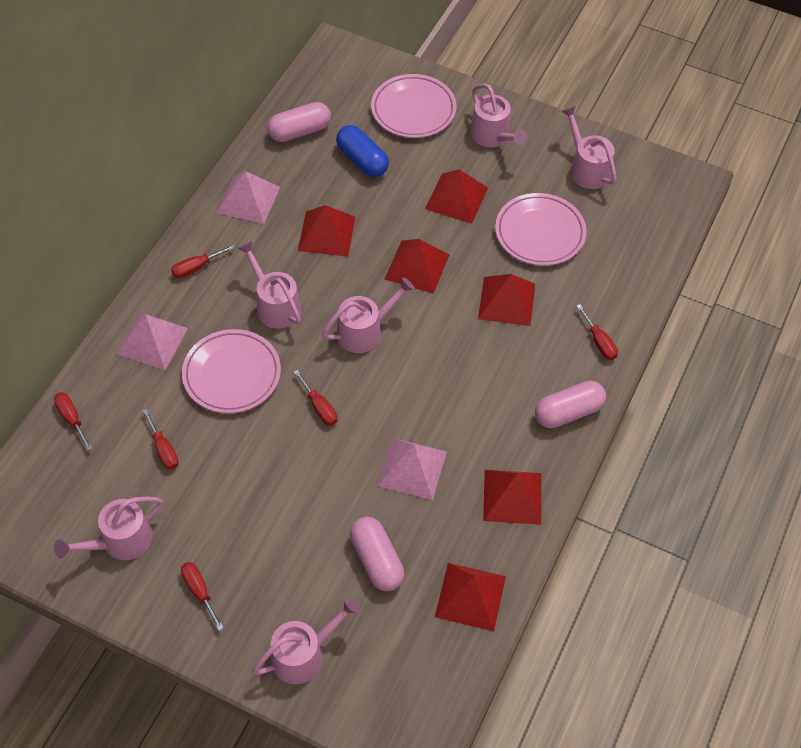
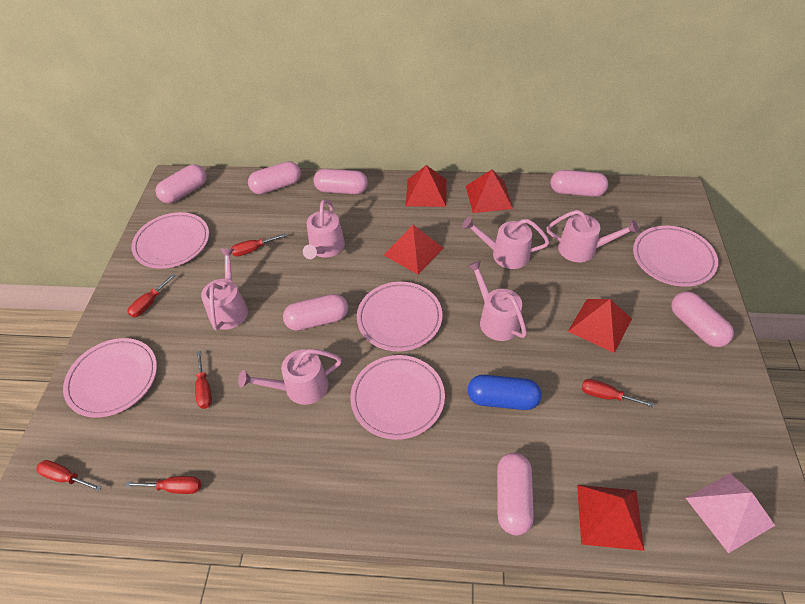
pink capsule: [267,102,331,142] [350,517,405,591] [535,381,606,428] = 3 -> [156,164,207,203] [248,161,301,194] [283,294,348,331] [314,169,368,194] [497,453,534,535] [551,170,608,197] [671,291,734,347] = 7
pink plate: [182,329,281,414] [371,74,457,138] [495,193,587,266] = 3 -> [63,338,157,418] [131,212,209,269] [350,355,445,440] [357,282,442,351] [633,226,718,287] = 5
pink pyramid: [117,313,188,370] [217,171,280,224] [378,438,447,500] = 3 -> [686,473,775,553] = 1
red pyramid: [298,205,355,257] [385,239,449,294] [425,169,488,224] [435,563,506,631] [478,274,535,326] [483,470,541,525] = 6 -> [384,225,444,274] [406,165,447,207] [466,170,513,213] [568,299,632,353] [577,485,644,551] = 5

